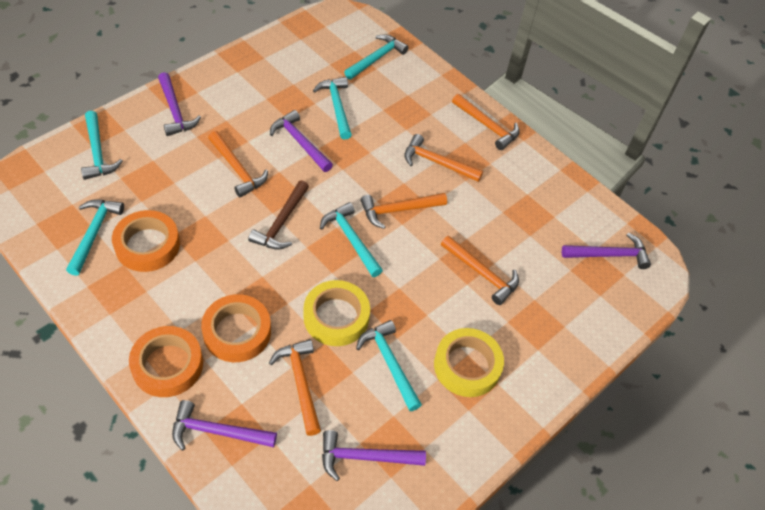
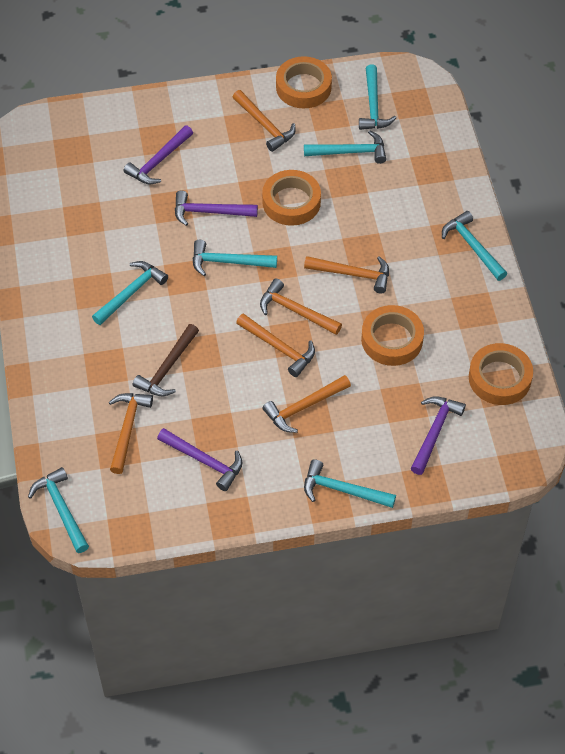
orange tape: [112,210,180,272] [129,326,203,397] [201,294,271,362] = 3 -> [262,170,321,226] [276,56,332,108] [361,305,424,366] [469,343,533,405] = 4
purple hammer: [158,72,201,136] [172,400,277,450] [270,110,333,172] [322,430,426,481] [562,233,651,269] = 5 -> [124,125,193,184] [157,428,242,491] [175,191,258,226] [411,396,466,475] = 4
turquoise hammer: [66,199,124,276] [81,111,123,180] [313,77,352,140] [320,202,383,277] [344,35,409,79] [356,320,422,411] = 6 -> [28,467,89,553] [92,261,168,325] [193,240,277,276] [304,131,386,164] [304,459,396,508] [359,64,396,130] [442,211,507,281] = 7
yellow tape: [304,280,370,346] [434,328,504,397] = 2 -> none = 0

